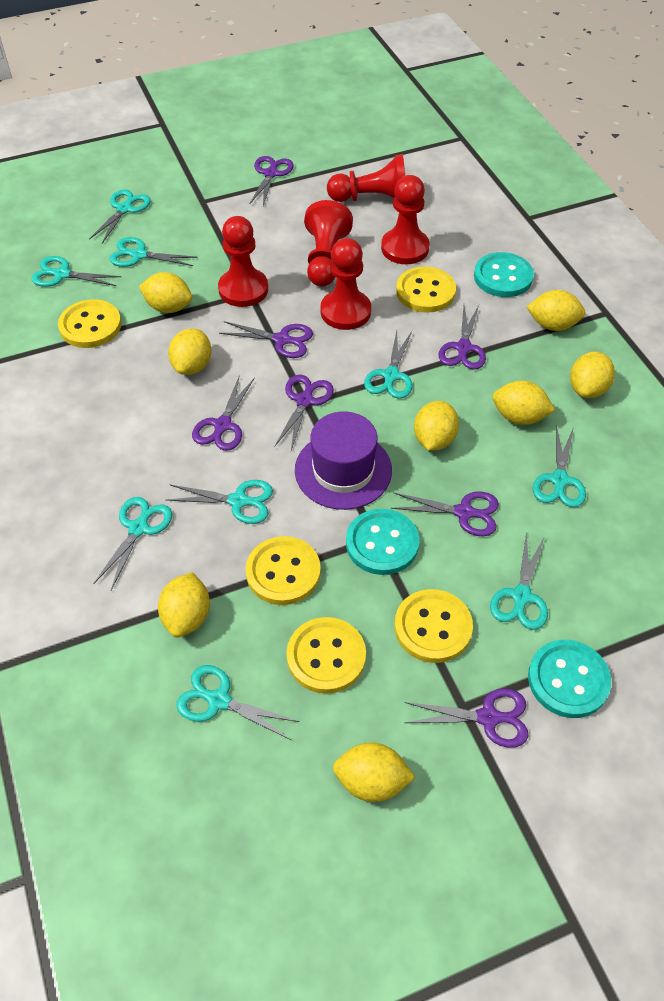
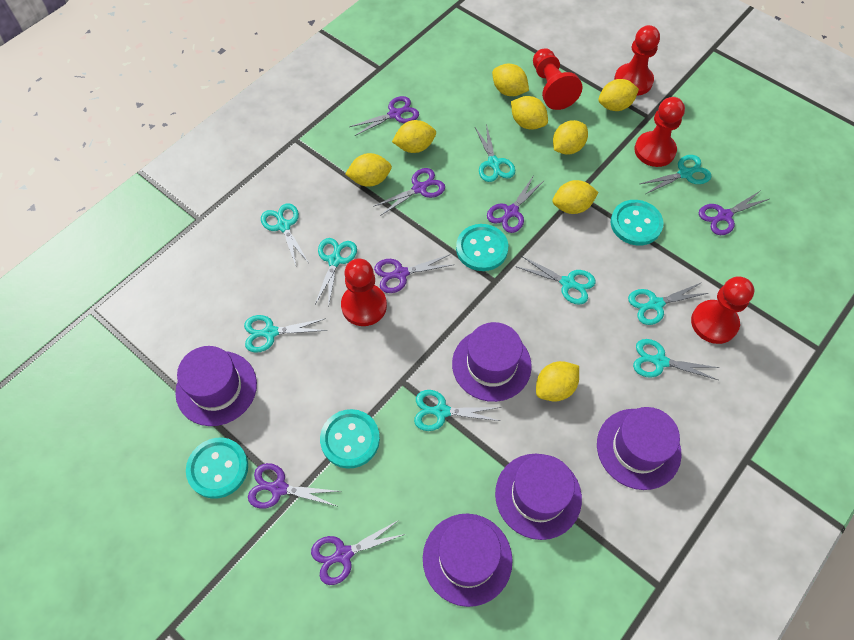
purple hat: [295,411,392,510] = 1 -> [175,346,257,426] [423,514,513,607] [452,322,532,402] [495,454,582,540] [597,407,681,490] = 5
turquoise button: [346,509,419,575] [474,252,534,297] [528,640,611,718] = 3 -> [186,438,248,499] [320,409,380,469] [456,224,508,271] [611,200,664,245] = 4
yellow button: [58,299,121,348] [246,536,321,605] [286,617,366,694] [395,589,473,663] [396,266,456,313] = 5 -> none = 0

